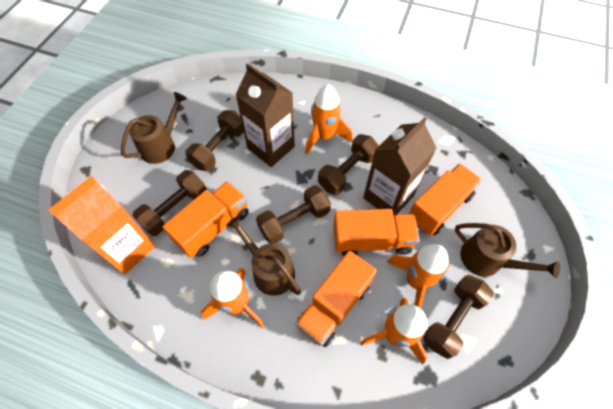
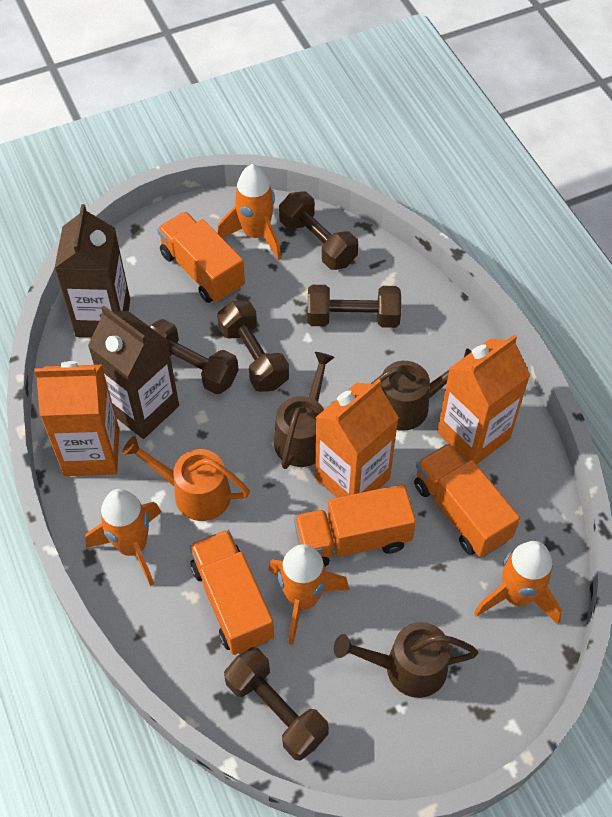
orange carton: [48,176,155,275] = 1 -> [34,361,120,476] [315,379,399,498] [437,334,530,464] = 3
orange watering can: none = 0 -> [122,436,250,521] = 1

